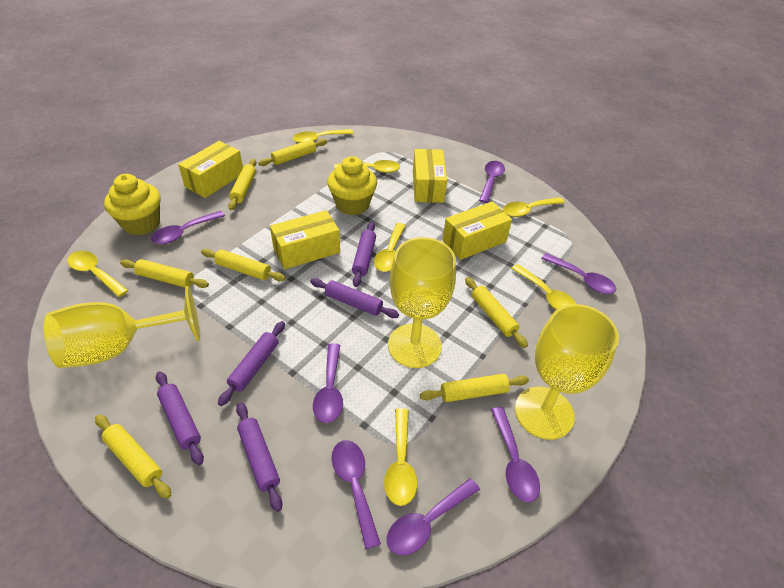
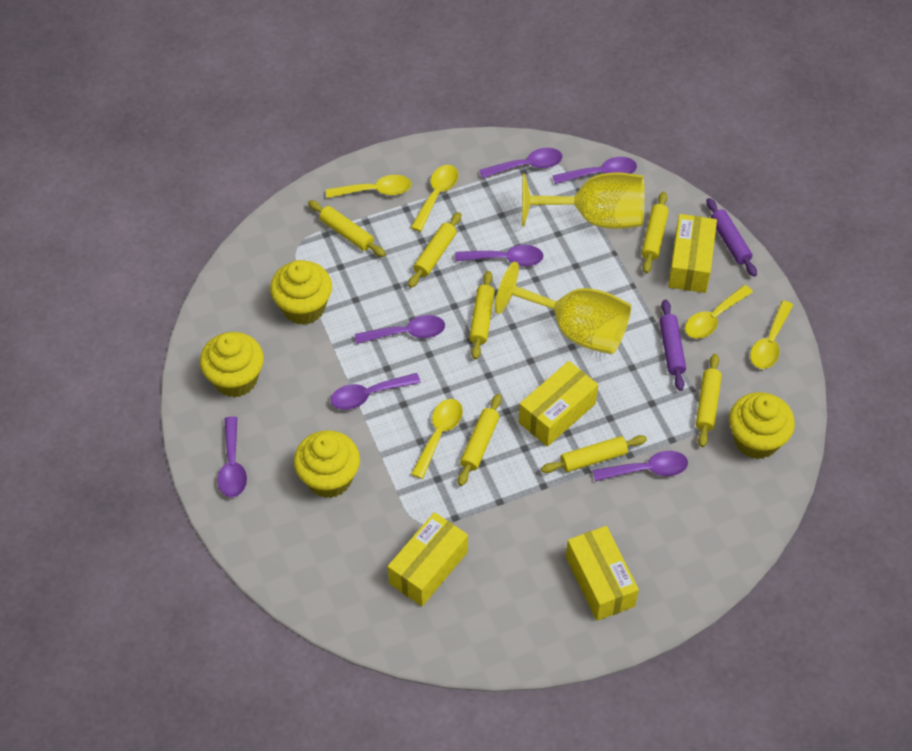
purple rolling pin: [156,371,204,465] [218,321,285,406] [236,402,282,512] [310,278,399,318] [352,222,376,287] = 5 -> [659,300,686,391] [706,198,757,277] = 2
yellow cupcake: [104,174,161,236] [327,156,377,215] = 2 -> [200,332,264,397] [270,260,332,325] [294,430,360,498] [729,392,795,459] = 4
yellow goblet: [43,286,200,368] [388,237,456,368] [515,304,619,440] = 3 -> [495,262,631,354] [522,172,645,229] = 2
yellow spoon: [67,251,128,297] [293,129,354,143] [334,160,400,173] [374,223,406,272] [384,408,418,506] [503,197,565,217] [511,264,576,310] = 7 -> [326,175,412,198] [411,165,459,232] [411,399,463,479] [685,285,753,339] [750,300,793,369] = 5

